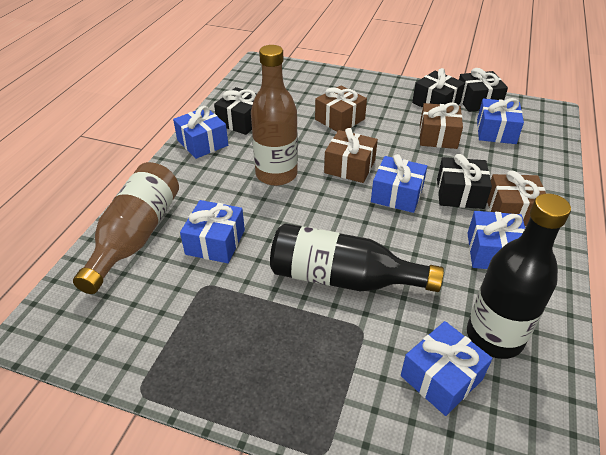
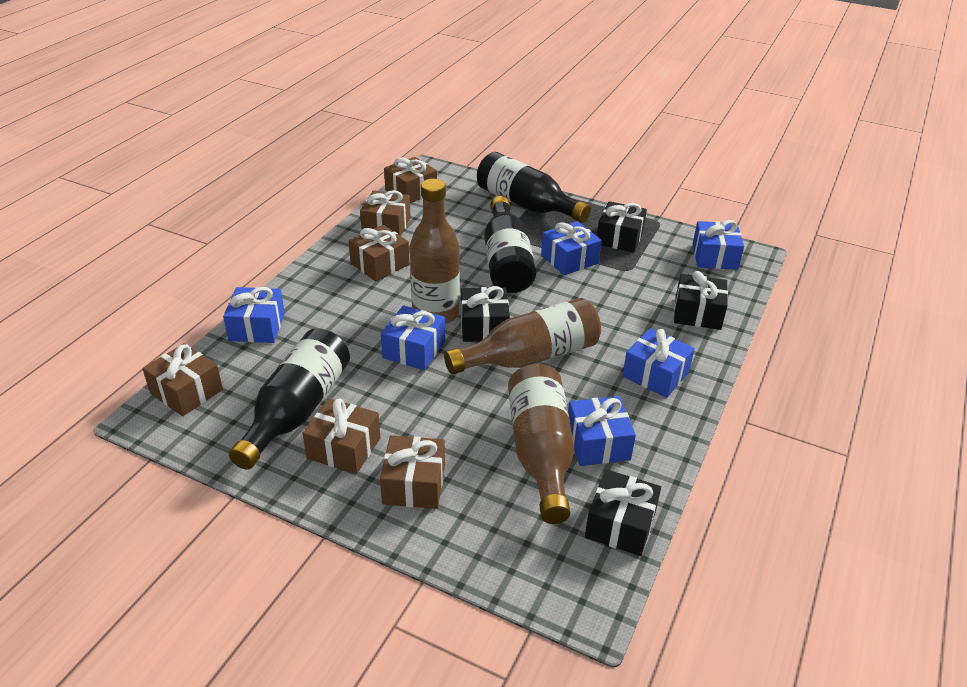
black bottle: [270,223,444,292] [467,193,571,359] = 2 -> [229,328,350,470] [477,152,591,223] [484,196,536,293] = 3
brown bottle: [73,162,179,294] [251,45,298,186] = 2 -> [410,179,460,324] [444,298,601,374] [508,364,574,524] = 3
brown gift: [315,85,367,132] [324,128,378,183] [419,102,463,149] [487,171,546,226] = 4 -> [142,343,223,416] [302,398,380,474] [348,225,410,281] [360,190,411,236] [380,435,445,509] [384,157,437,203] = 6

